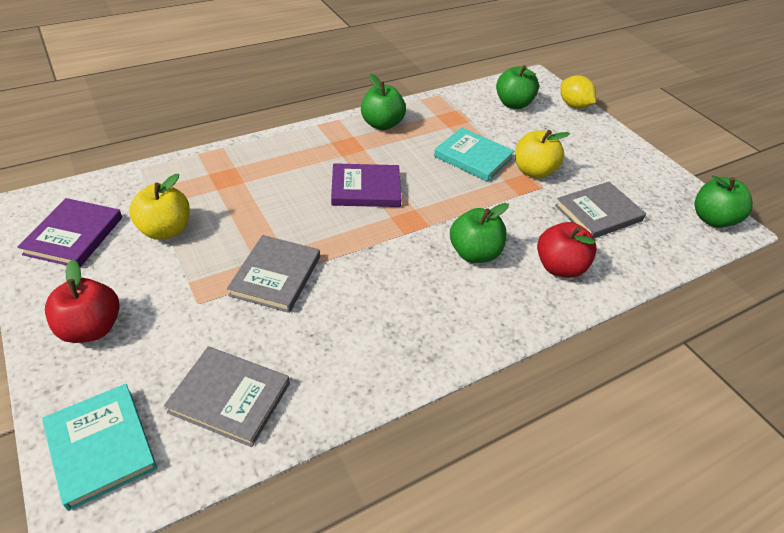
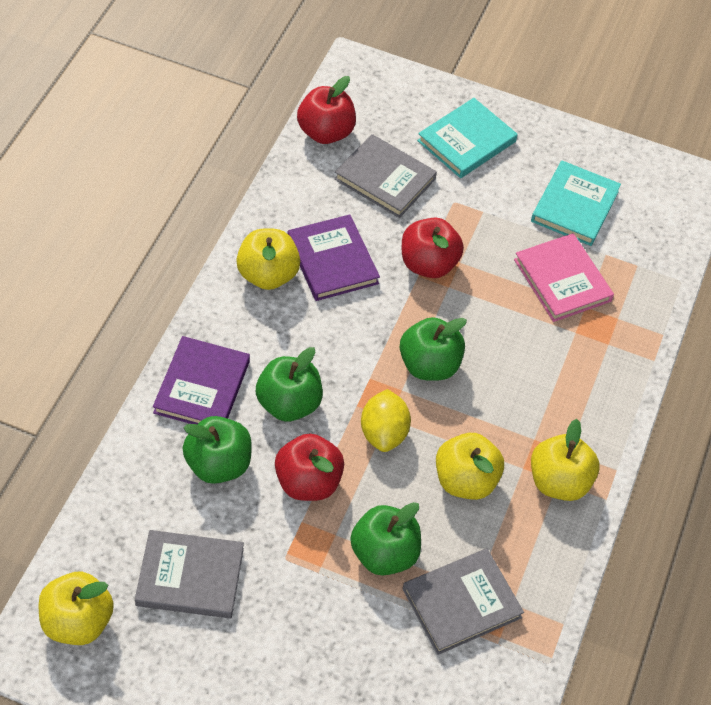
pink book: none = 0 -> [514,233,614,322] = 1
red apple: [45,260,120,343] [537,222,597,278] = 2 -> [275,433,344,501] [297,76,356,144] [402,217,464,278] = 3
yellow apple: [129,174,190,240] [515,130,570,179] = 2 -> [38,572,114,645] [236,228,300,290] [436,433,504,500] [531,419,599,501] = 4

